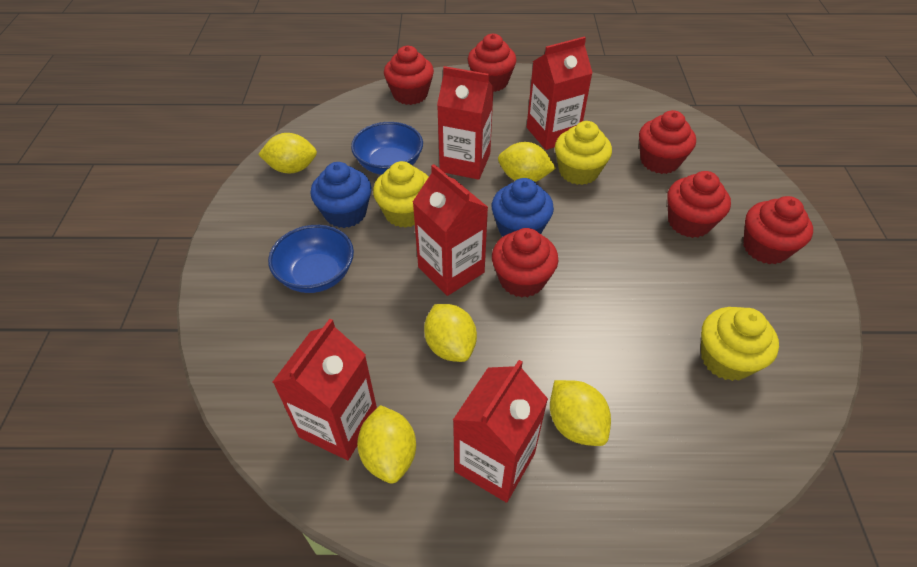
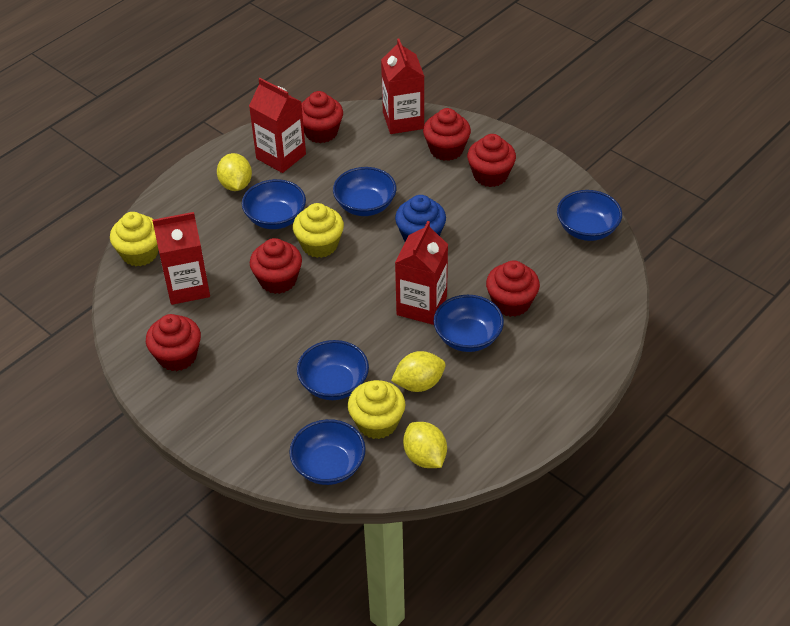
blue bowl: [268,225,354,293] [351,122,423,175] = 2 -> [242,179,306,229] [289,419,366,485] [297,340,369,400] [333,167,396,216] [433,295,504,352] [557,190,622,241] = 6
blue cupcake: [310,162,371,228] [492,178,554,237] = 2 -> [395,195,446,242] = 1
red carton: [273,319,377,460] [413,164,488,296] [437,66,494,180] [453,360,548,503] [527,36,593,150] = 5 -> [152,212,210,305] [249,78,306,173] [381,38,424,134] [395,221,448,325] = 4
yellow lemon: [258,133,317,173] [357,405,416,483] [424,304,477,362] [498,142,556,182] [550,380,611,446] = 5 -> [217,153,252,191] [391,351,446,392] [403,422,447,468] = 3

